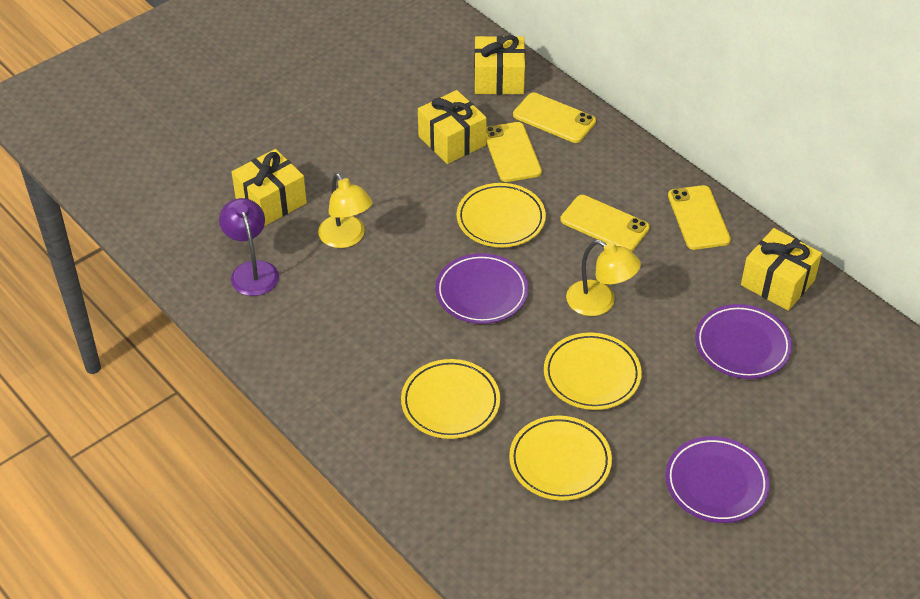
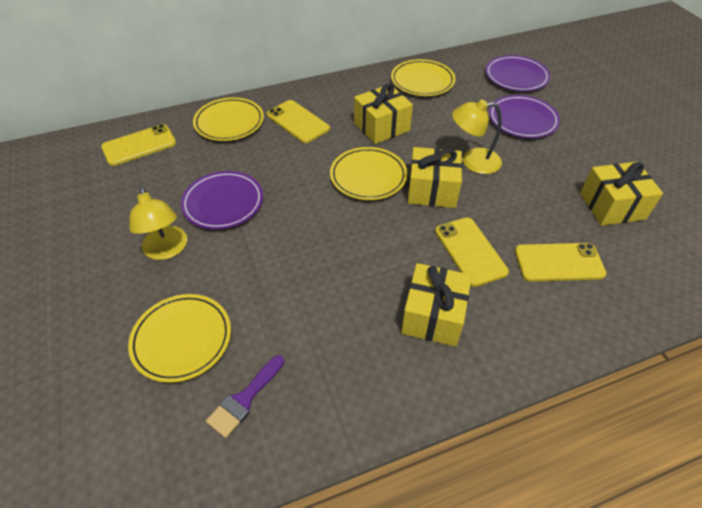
purple brush: none = 0 -> [206,355,284,438] = 1
purple lamp: [219,198,279,296] = 1 -> none = 0

